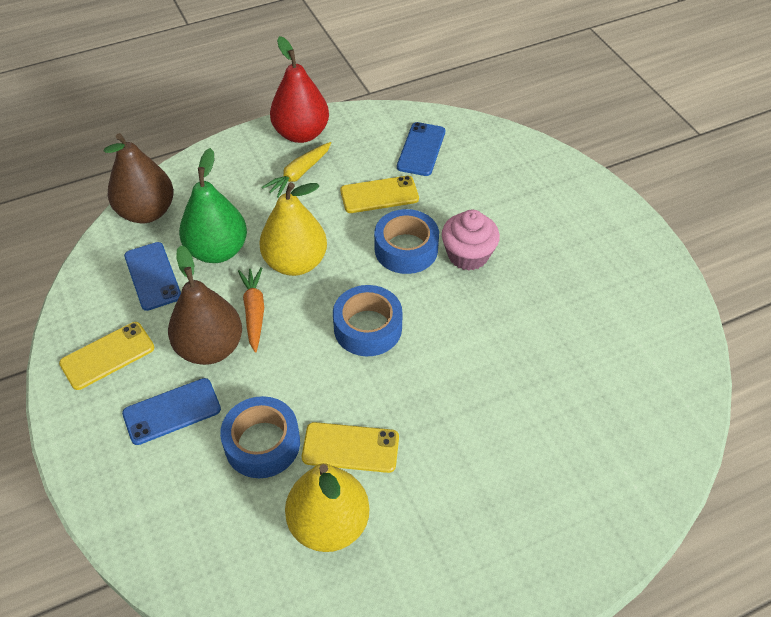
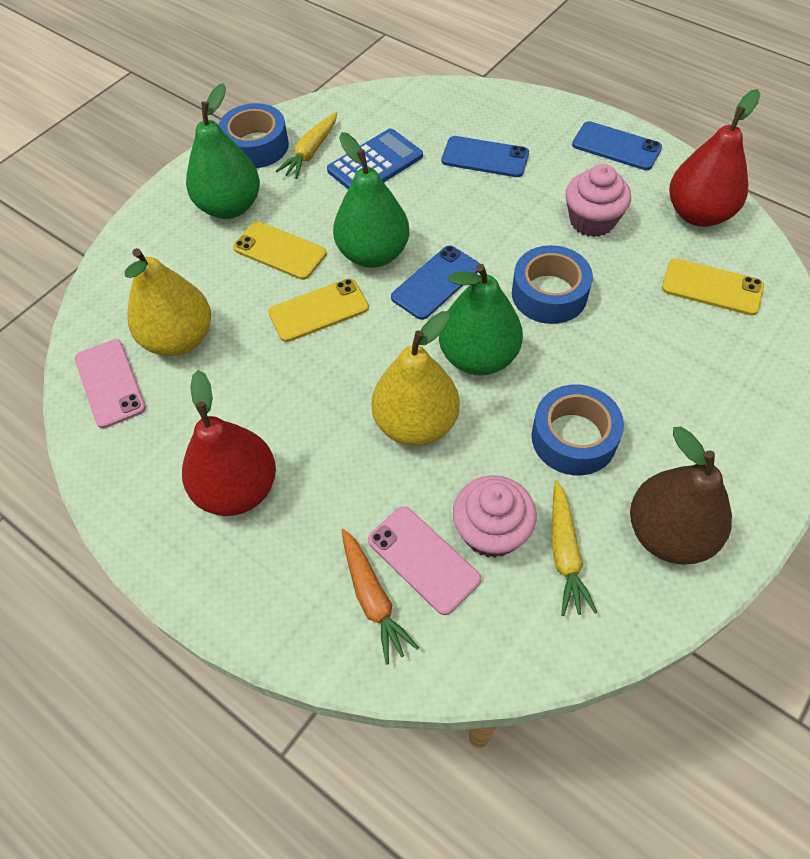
blue calculator: none = 0 -> [327,128,423,189] = 1
brown pear: [104,133,174,223] [168,245,242,365] = 2 -> [630,427,732,565] = 1
green pear: [179,148,247,263] = 1 -> [186,83,260,219] [333,132,409,268] [439,264,523,375] = 3
pink cupcake: [442,210,500,271] = 1 -> [453,475,536,558] [566,164,631,237] = 2
pink phone: none = 0 -> [75,339,146,428] [368,506,481,615] = 2
red pear: [270,36,329,143] = 1 -> [182,370,276,516] [669,89,760,227] = 2
yellow carrot: [262,142,331,197] = 1 -> [275,112,337,179] [551,480,597,616] = 2

